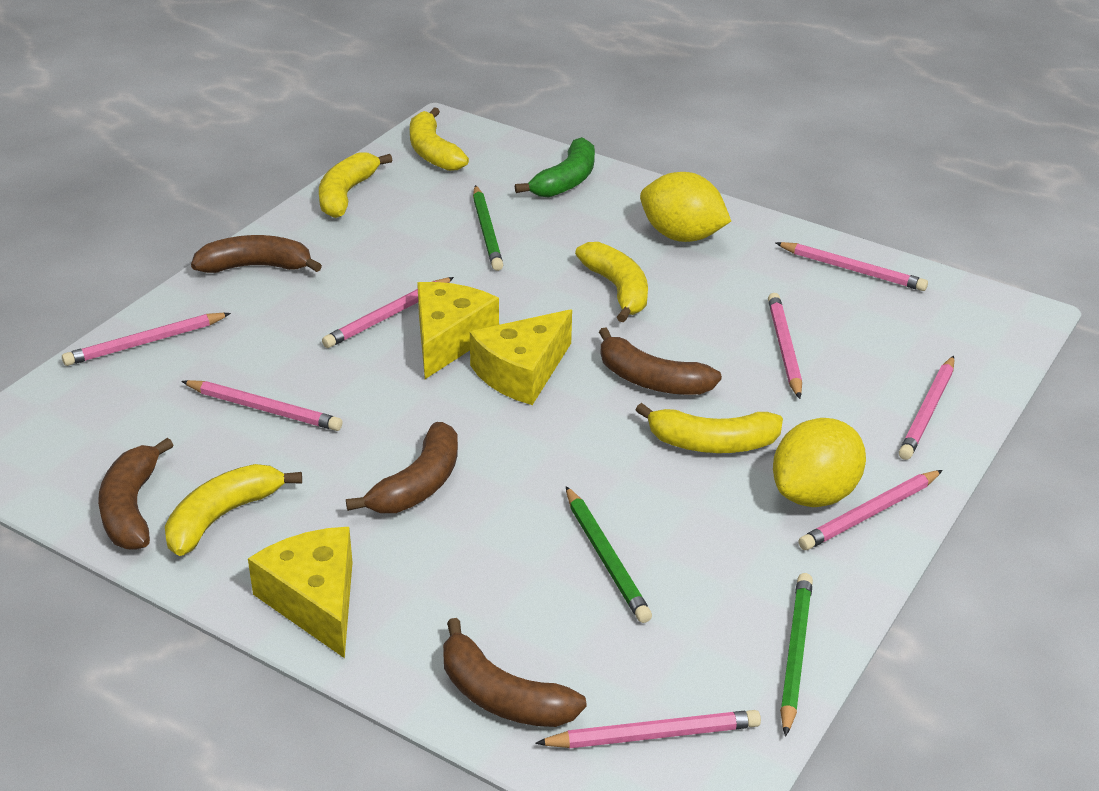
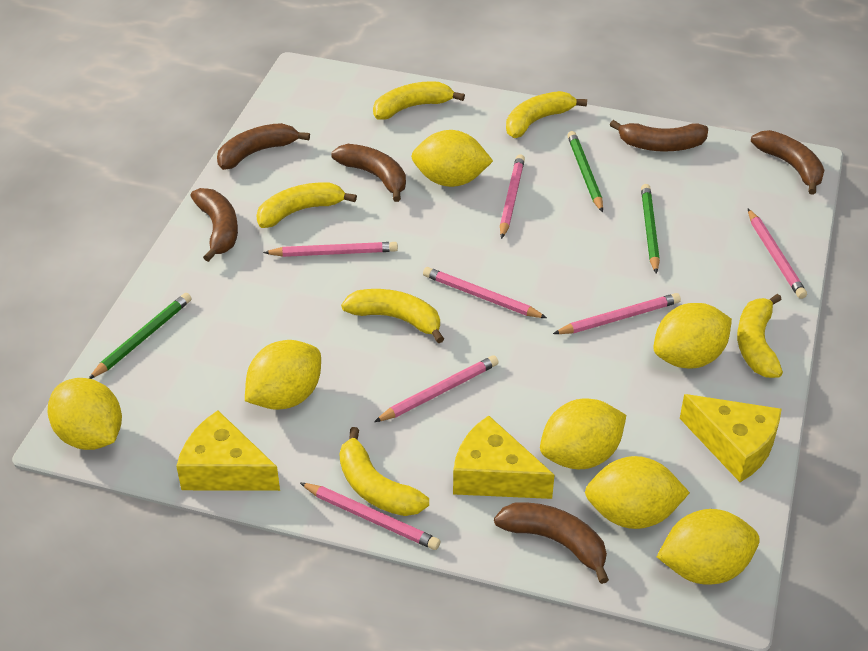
brown banana: [98,438,173,550] [191,235,322,273] [346,422,458,513] [443,618,587,727] [599,327,722,395] = 5 -> [191,188,238,262] [217,123,310,170] [331,144,406,202] [494,502,609,584] [610,120,708,152] [751,130,824,195] = 6
green banana: [515,137,595,198] = 1 -> none = 0
pink pencil: [62,313,231,366] [181,380,343,431] [322,277,454,348] [535,710,761,748] [768,293,802,399] [776,242,928,291] [799,470,943,550] [899,356,954,460] = 8 -> [263,242,398,257] [300,483,440,550] [374,355,499,422] [423,267,547,318] [500,154,525,239] [553,293,681,334] [748,209,807,299] = 7
yellow banana: [165,464,302,556] [319,152,392,218] [410,107,469,171] [575,242,648,323] [636,403,783,453] = 5 -> [256,182,357,228] [339,427,429,516] [341,289,444,343] [373,81,465,120] [506,91,587,138] [737,294,783,378] = 6
yellow lemon: [640,172,731,242] [773,418,866,507] = 2 -> [48,378,122,450] [245,340,321,410] [411,130,493,187] [540,399,626,469] [585,456,690,529] [653,303,732,368] [657,509,760,585] = 7

